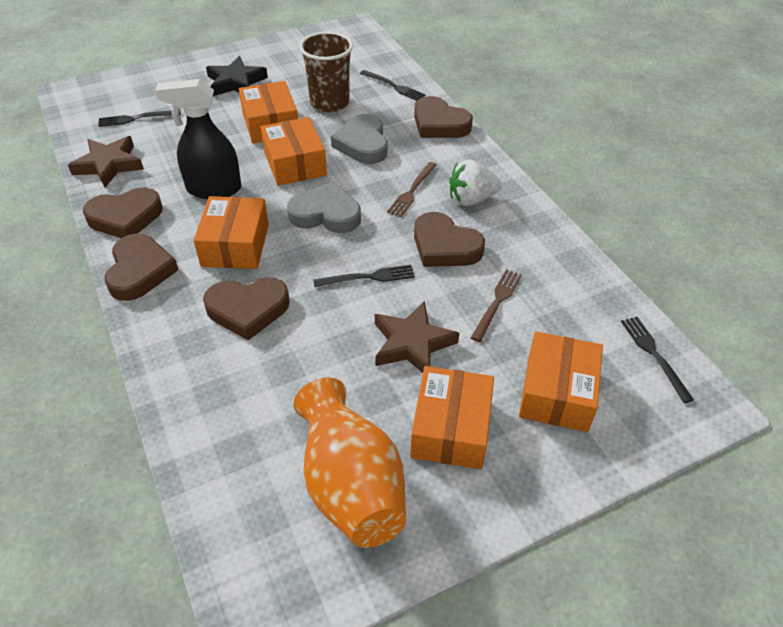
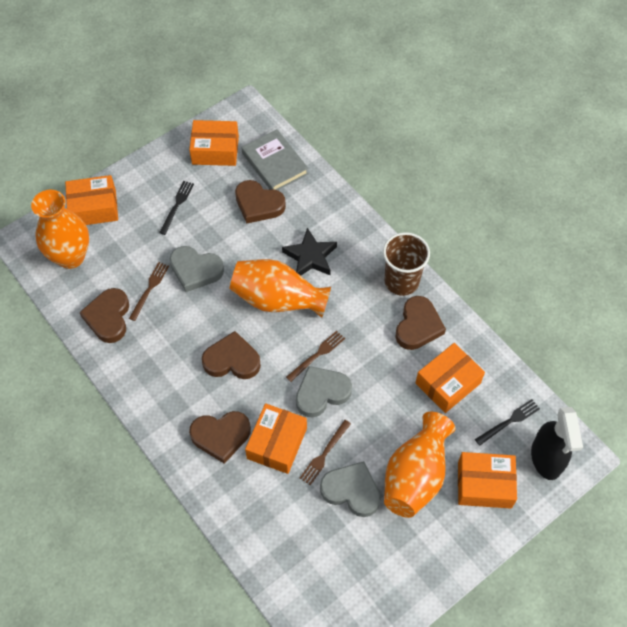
black fork: [98,110,181,127] [313,265,415,287] [360,70,426,101] [621,317,694,403] = 4 -> [159,181,194,235] [475,399,540,446] = 2
brown fork: [387,162,437,217] [471,269,522,342] = 2 -> [129,262,169,321] [286,331,345,382] [300,420,351,485] = 3
brown star: [68,136,144,188] [375,301,459,373] = 2 -> none = 0
grey book: none = 0 -> [242,129,308,190] = 1
grey heart: [287,182,361,233] [331,114,388,164] = 2 -> [170,246,224,292] [296,366,352,418] [320,461,381,517] = 3
orange vase: [294,378,406,548] = 1 -> [31,190,89,269] [230,259,331,318] [384,412,455,518] = 3
white strawberry: [449,159,502,206] = 1 -> none = 0

